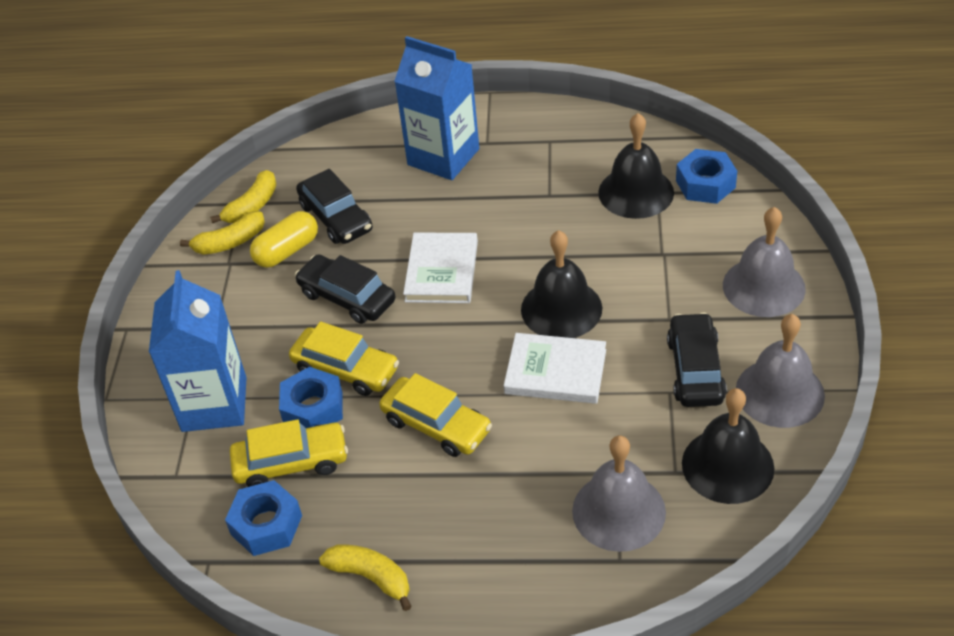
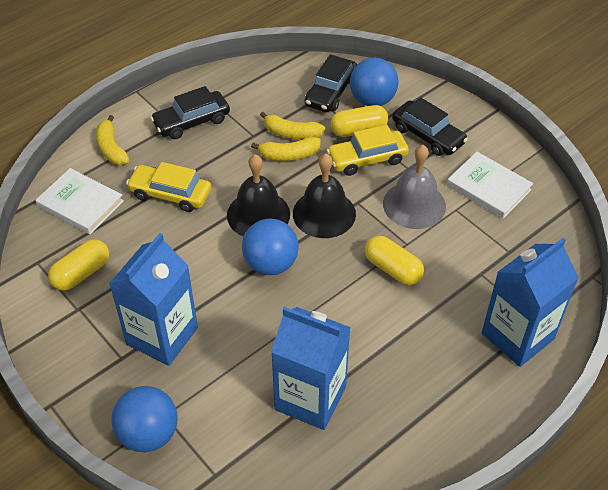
black bell: [521,230,602,338] [598,113,674,219] [682,388,775,504] = 3 -> [227,154,290,237] [293,154,356,238] = 2
blue ball: none = 0 -> [111,386,178,452] [242,219,299,275] [350,58,399,106] = 3
blue carton: [149,270,247,432] [394,36,479,180] = 2 -> [109,233,198,366] [271,307,351,430] [482,238,579,367] = 3
blue nut: [225,480,302,556] [279,367,343,428] [676,149,737,204] = 3 -> none = 0
grey bell: [572,435,666,552] [723,207,806,317] [736,314,825,428] = 3 -> [383,145,446,229] = 1
yellow capsule: [250,211,318,268] = 1 -> [48,239,109,291] [330,105,388,137] [365,236,424,285] = 3
yellow car: [230,419,348,487] [289,321,399,396] [379,373,492,457] = 3 -> [126,162,211,212] [326,125,409,176] = 2

